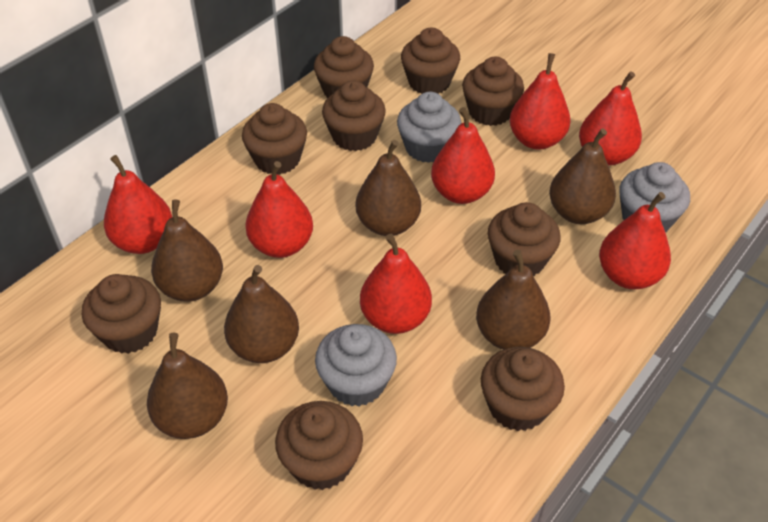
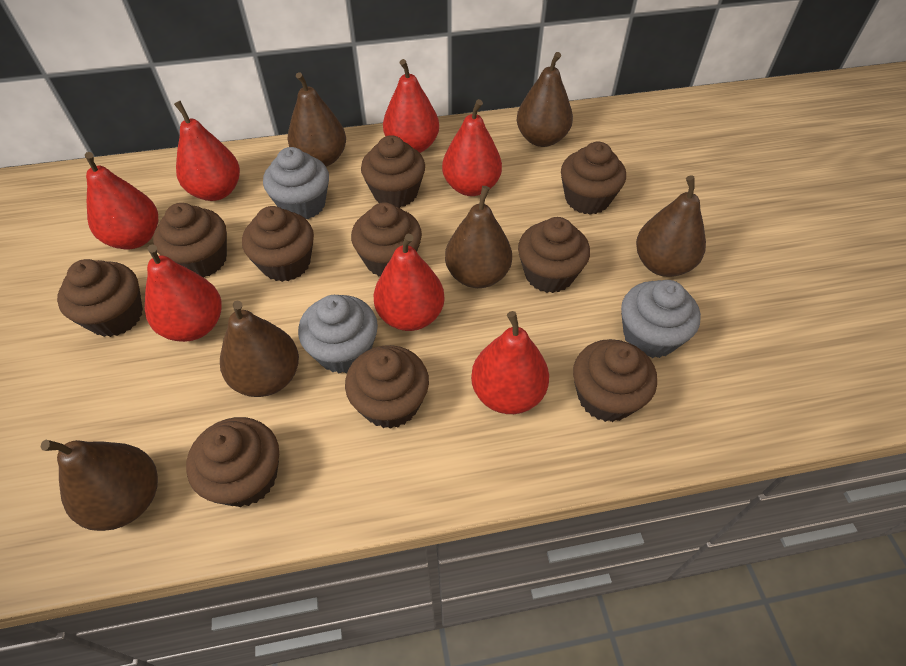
brown cupcake: [82,274,161,354] [242,103,307,175] [275,401,363,490] [314,36,374,98] [322,81,386,151] [401,28,460,94] [462,57,524,126] [481,347,565,431] [488,202,561,276] = 9 -> [57,259,143,337] [153,203,227,278] [186,417,279,507] [242,206,314,282] [345,345,429,429] [351,202,422,277] [361,135,425,208] [518,217,590,293] [561,142,626,215] [573,339,657,422] = 10

